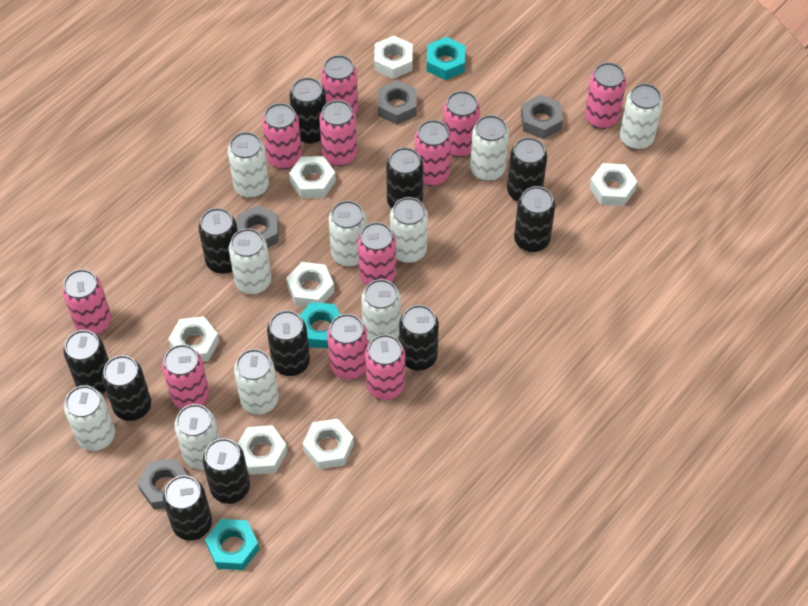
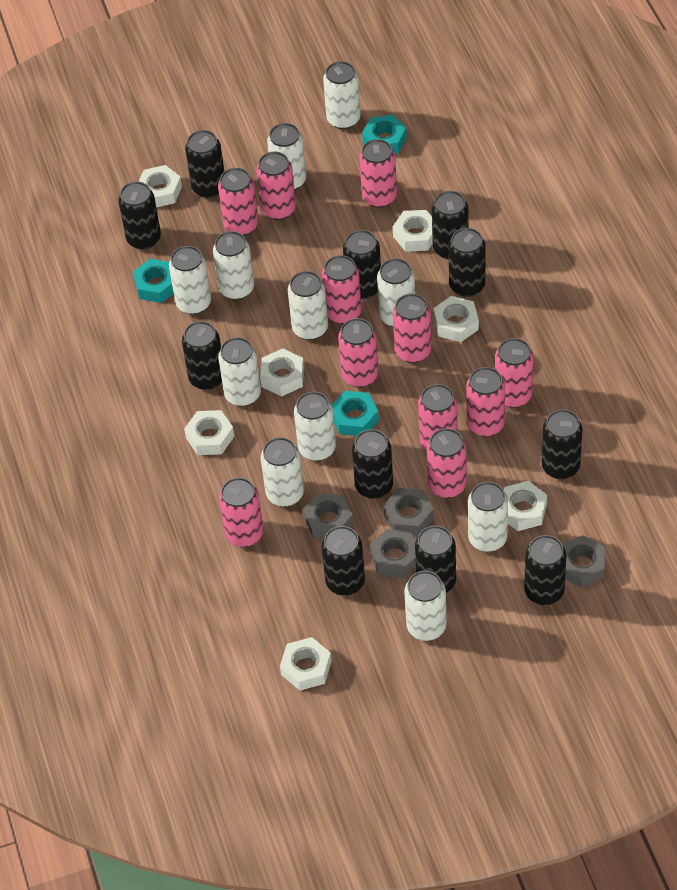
white can: [64,385,115,451] [174,404,220,470] [228,132,269,198] [229,228,271,294] [234,349,279,415] [329,200,367,267] [361,279,401,342] [390,197,428,263] [470,115,509,181] [620,84,663,150] = 10 -> [169,246,211,315] [213,231,254,300] [218,337,261,406] [261,437,304,507] [267,123,306,190] [288,271,328,340] [294,392,336,461] [323,61,361,129] [377,258,415,327] [404,571,447,641] [468,482,508,552] = 11

